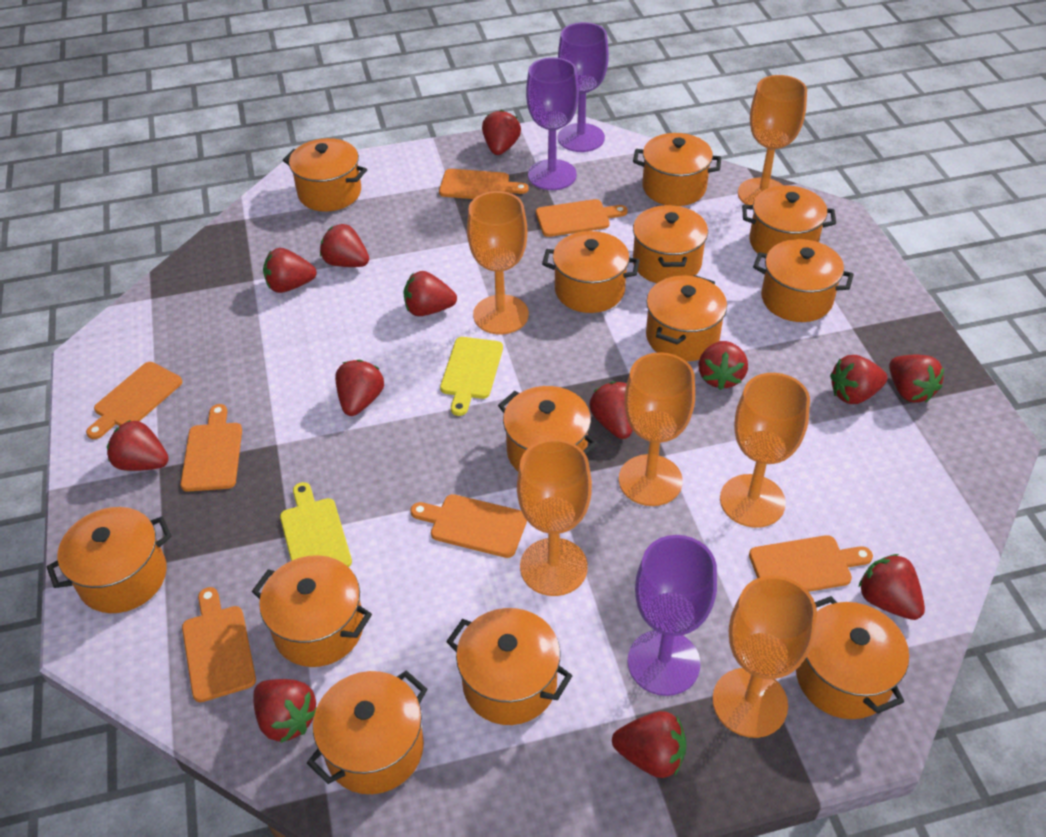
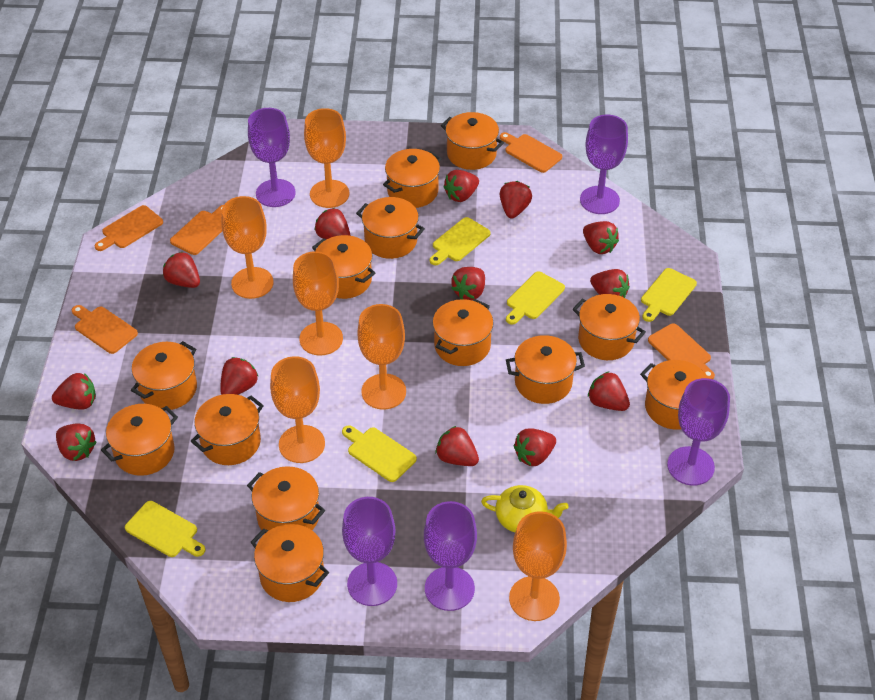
orange cutting board: [86,362,182,439] [180,404,242,492] [182,587,256,702] [410,494,527,558] [439,169,528,199] [536,199,628,237] [749,535,873,592] = 7 -> [72,305,138,354] [95,205,163,251] [170,205,224,255] [500,132,562,173] [648,323,715,379] = 5
purple goblet: [526,57,579,190] [558,22,609,152] [627,535,717,696] = 3 -> [248,108,296,207] [342,497,397,606] [424,501,477,611] [580,115,628,214] [667,378,730,486] = 5
yellow cutting board: [280,482,352,567] [440,337,503,416] = 2 -> [125,501,205,557] [342,425,417,482] [430,217,491,265] [506,271,565,325] [641,268,697,322] = 5
yellow teapot: none = 0 -> [481,485,569,532] = 1

